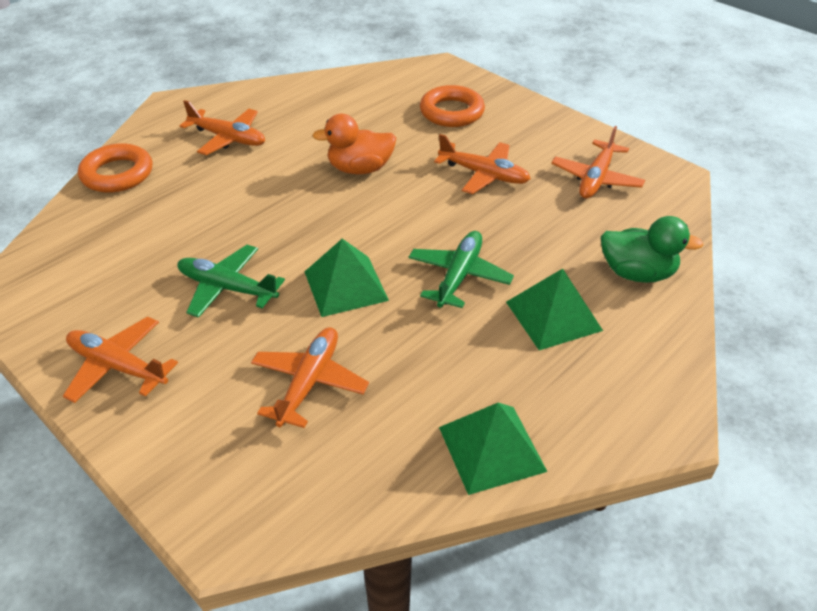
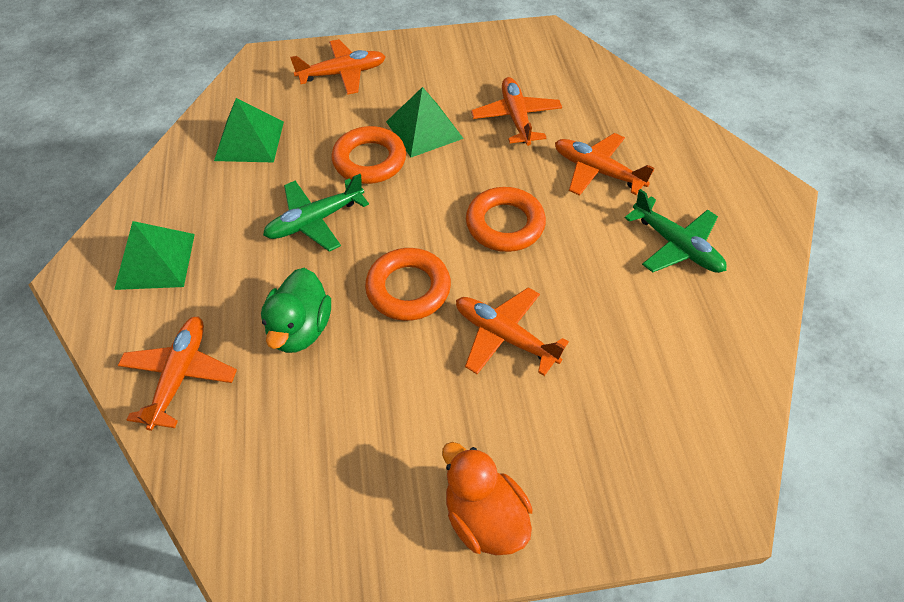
orange ring: [78,143,152,193] [420,85,485,127] = 2 -> [332,126,406,184] [365,248,451,321] [466,187,546,252] = 3

